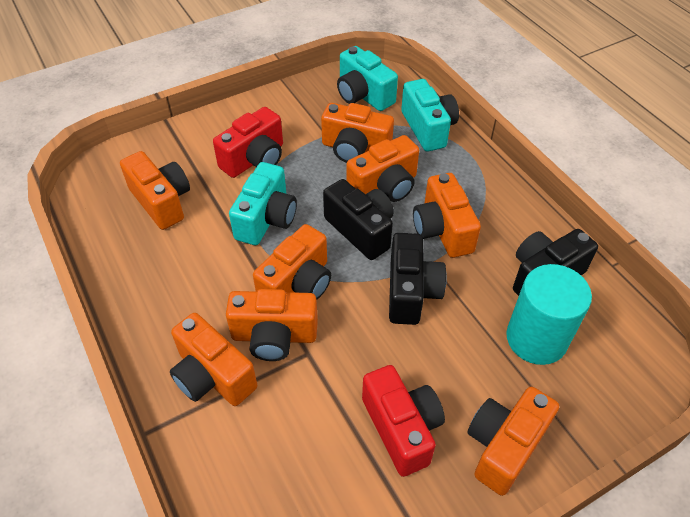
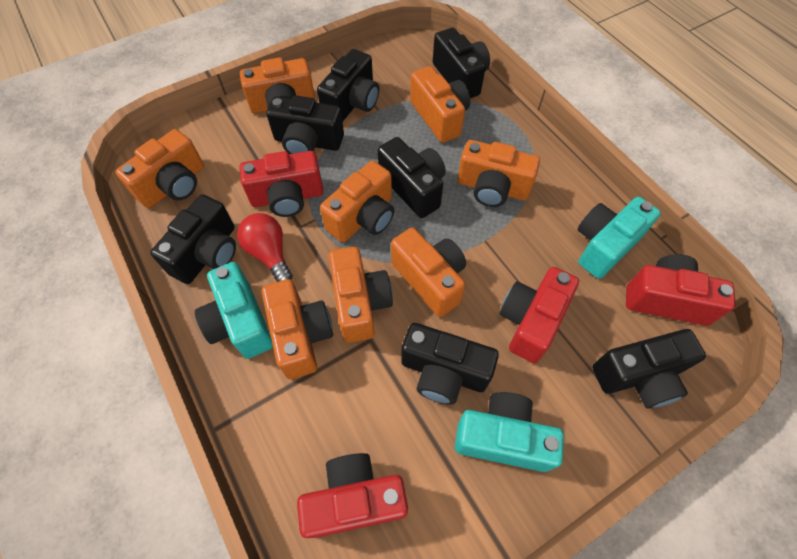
black camera: [323,179,394,260] [389,233,447,325] [513,229,598,296] = 3 -> [150,194,236,284] [266,95,344,154] [317,49,379,122] [378,137,446,218] [401,323,499,405] [433,28,490,98] [592,329,706,408] = 7
red camera: [213,107,283,178] [362,365,445,477] = 2 -> [239,151,323,217] [297,453,408,538] [500,267,579,363] [626,254,736,326] = 4
red light bulb: none = 0 -> [237,213,293,282] = 1
turquoise cylinder: [506,264,592,365] = 1 -> none = 0

